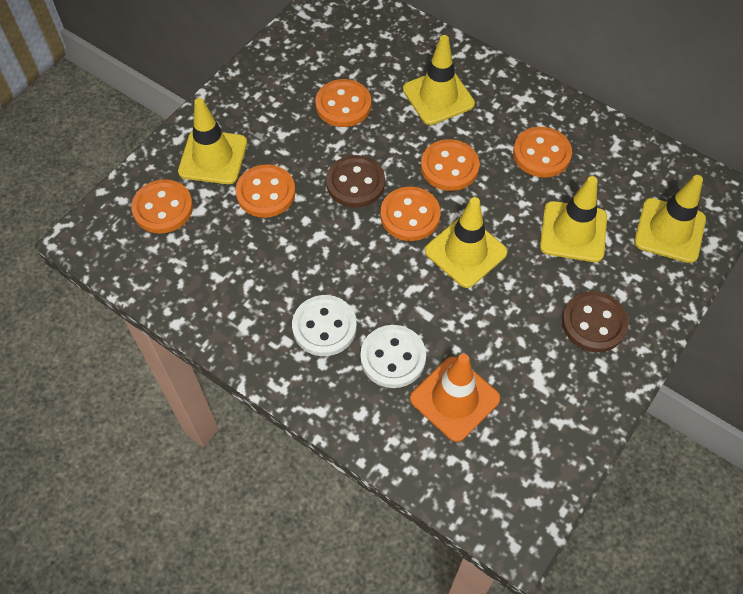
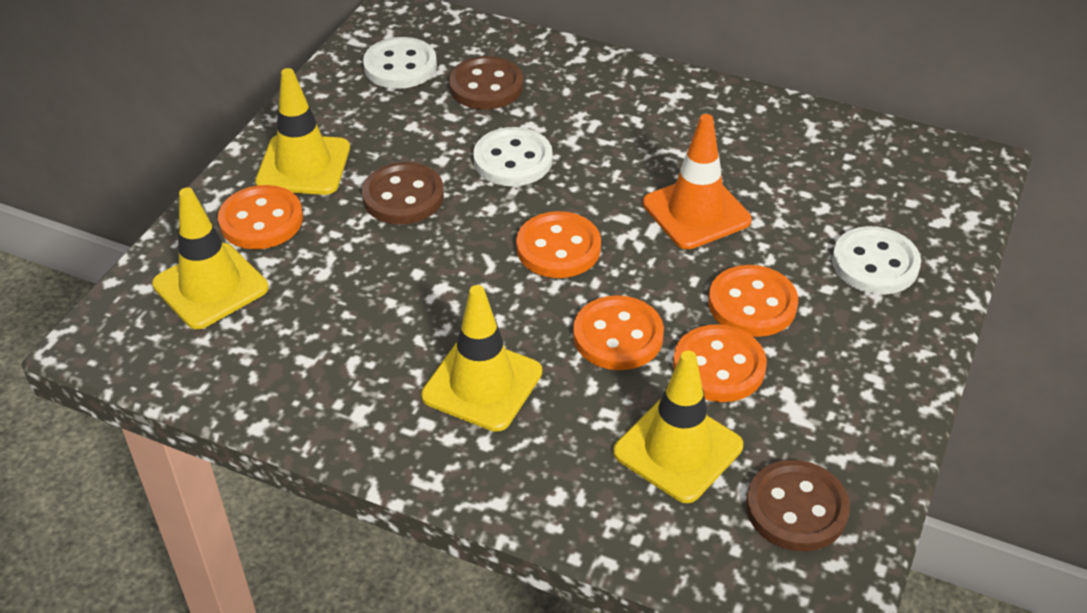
brown button: [326,155,385,208] [562,291,629,352] = 2 -> [362,162,444,224] [449,56,523,109] [746,460,850,551] = 3
orange button: [131,179,193,234] [236,164,296,218] [315,79,371,127] [380,187,441,241] [421,139,479,191] [513,127,572,178] = 6 -> [218,185,303,249] [516,211,601,278] [573,295,664,370] [673,324,767,402] [708,265,798,337] = 5
white button: [292,295,357,356] [360,325,426,388] = 2 -> [363,37,437,89] [473,127,553,186] [832,226,921,295] = 3
yellow traffic cone: [178,98,247,184] [403,35,475,125] [425,197,507,288] [540,176,607,262] [634,175,706,263] = 5 -> [152,188,269,329] [255,68,350,195] [421,285,542,432] [613,350,743,503] = 4

